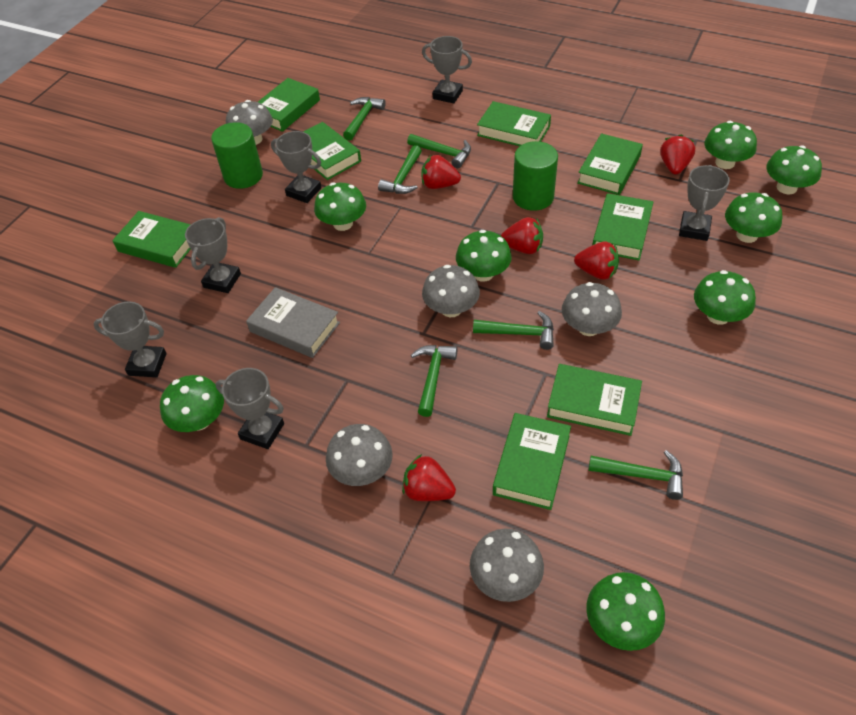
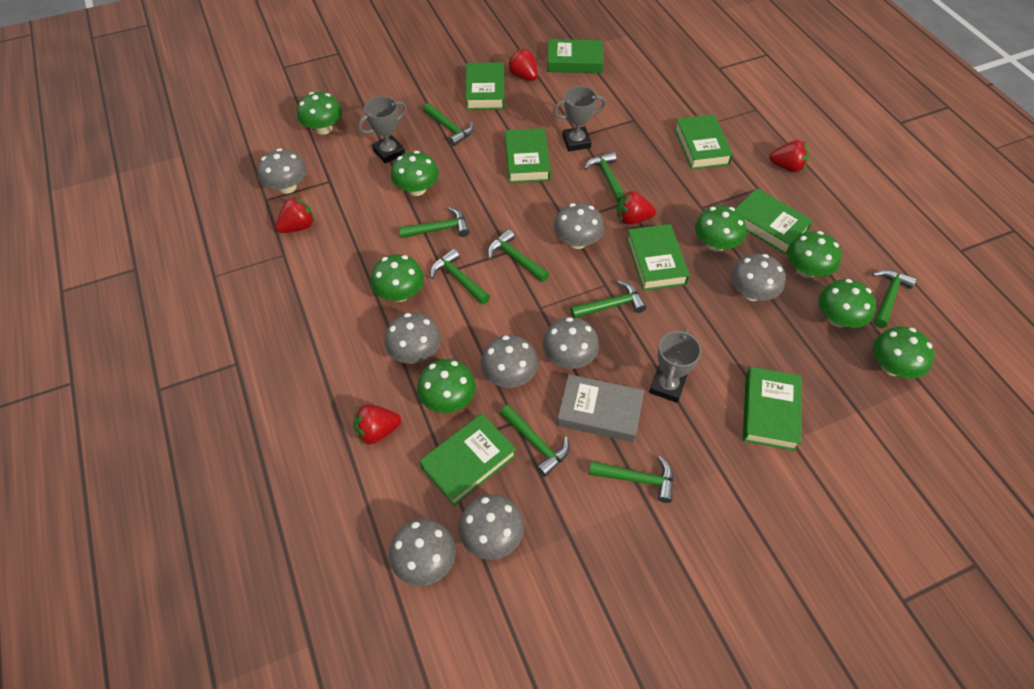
green cylinder: [211,122,263,189] [513,141,558,211] = 2 -> none = 0
green hammer: [343,97,386,141] [378,145,422,194] [407,134,471,168] [411,345,457,417] [473,311,554,350] [589,450,683,500] = 6 -> [399,207,470,238] [423,103,474,146] [430,249,490,305] [488,229,549,282] [500,404,570,477] [570,281,646,318] [584,152,624,203] [589,456,674,503] [872,269,917,328] = 9
grey mushroom: [226,100,273,145] [326,424,393,486] [422,265,480,317] [470,529,544,602] [562,282,622,336] = 5 -> [258,148,306,194] [385,313,441,364] [389,519,456,586] [459,494,524,560] [481,335,538,388] [543,317,599,369] [554,203,604,249] [731,254,786,301] = 8
grey trophy: [93,302,167,377] [185,217,241,293] [215,368,284,449] [271,131,321,203] [422,36,472,103] [679,165,730,241] = 6 -> [358,96,407,164] [553,86,606,151] [649,328,701,403] = 3

